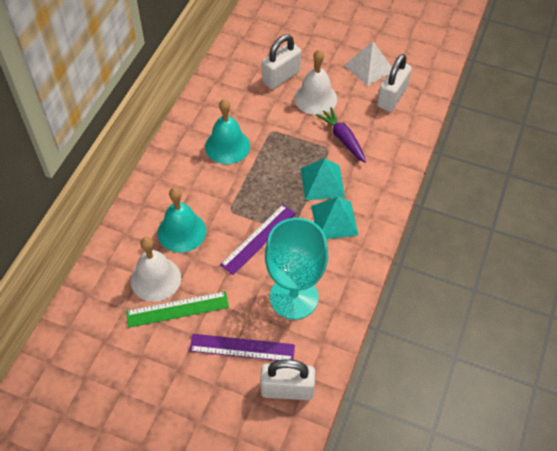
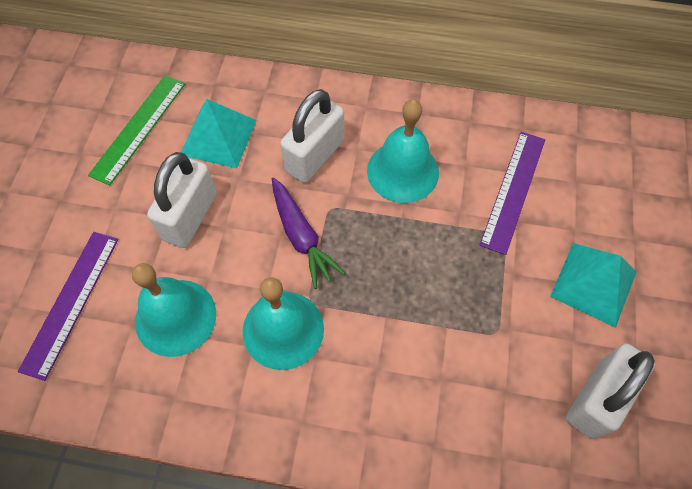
turquoise bell: [158,188,206,253] [205,99,250,164] = 2 -> [132,263,216,357] [243,277,324,370] [367,99,439,203] = 3
turquoise goblet: [265,218,328,320] = 1 -> none = 0
white bell: [131,237,181,302] [294,50,337,115] = 2 -> none = 0
white pyramid: [344,41,392,86] = 1 -> none = 0

